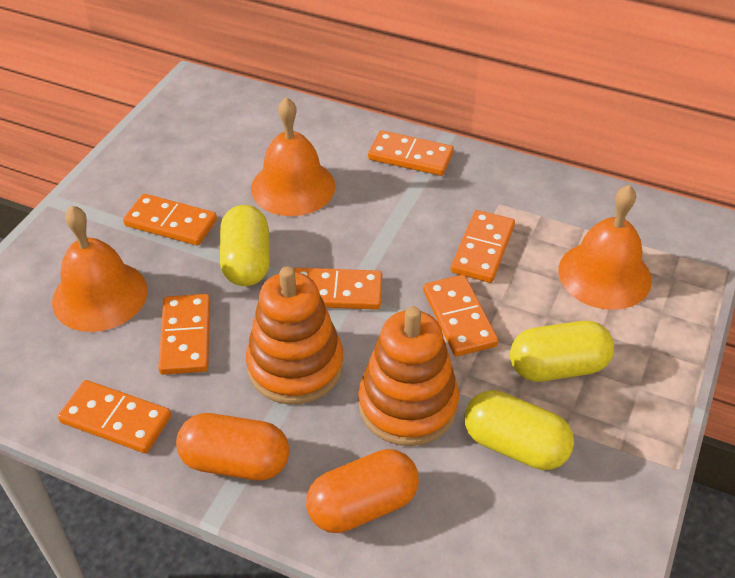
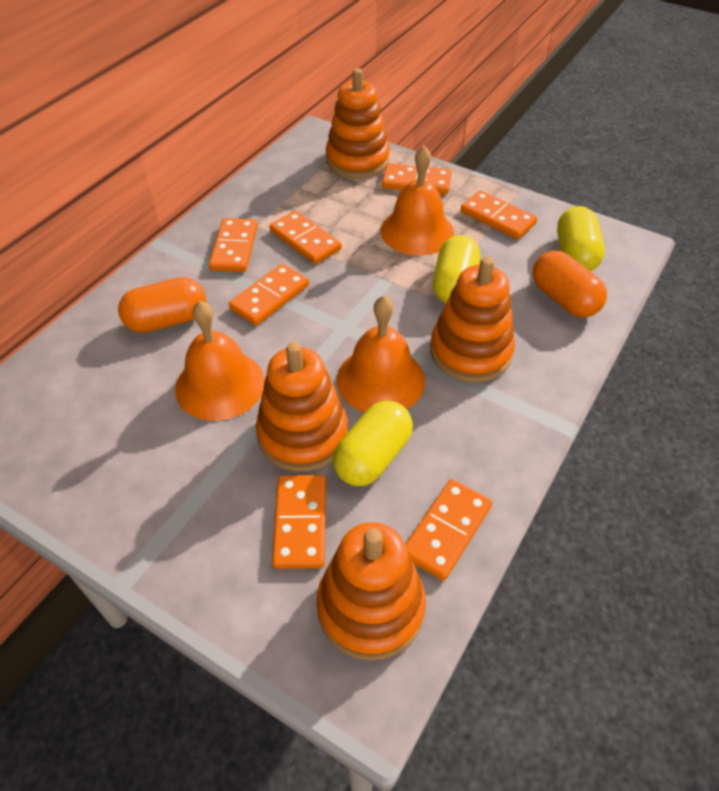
orange stacking toy: [246,266,343,404] [358,306,459,446] = 2 -> [256,342,348,472] [317,522,426,661] [326,68,390,179] [430,257,515,382] = 4

